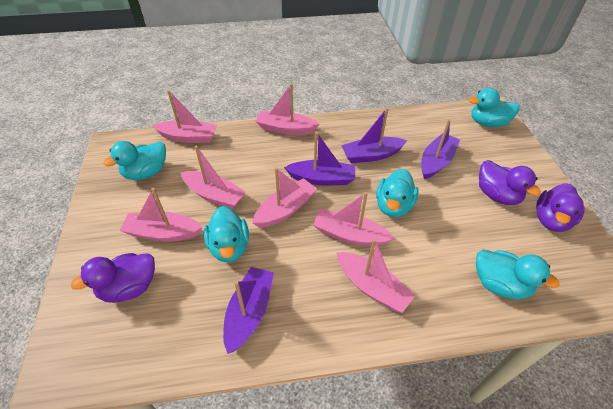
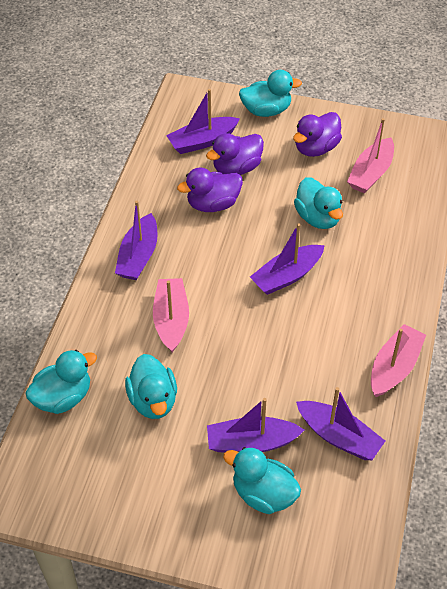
pink boat: [120,188,203,241] [152,90,217,143] [181,146,246,209] [252,167,317,228] [255,83,320,135] [313,192,395,246] [336,239,416,313] = 7 -> [153,278,189,352] [347,118,394,194] [371,324,426,397] = 3
purple boat: [223,267,274,354] [284,132,355,185] [341,108,408,163] [421,119,460,179] = 4 -> [115,201,157,280] [166,89,240,154] [207,398,304,452] [250,223,325,295] [296,387,385,460] = 5

